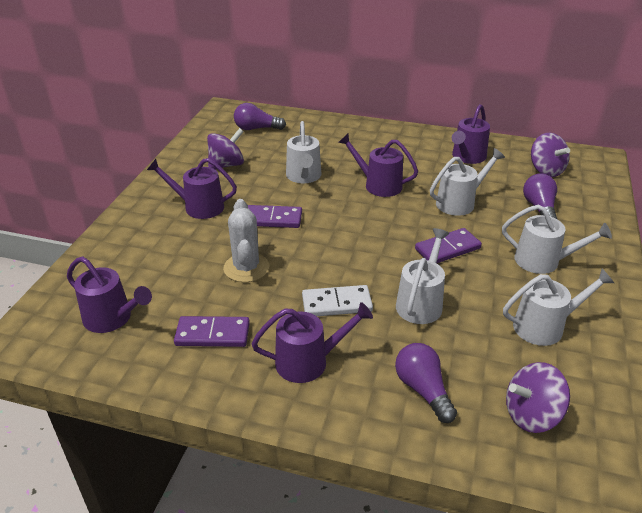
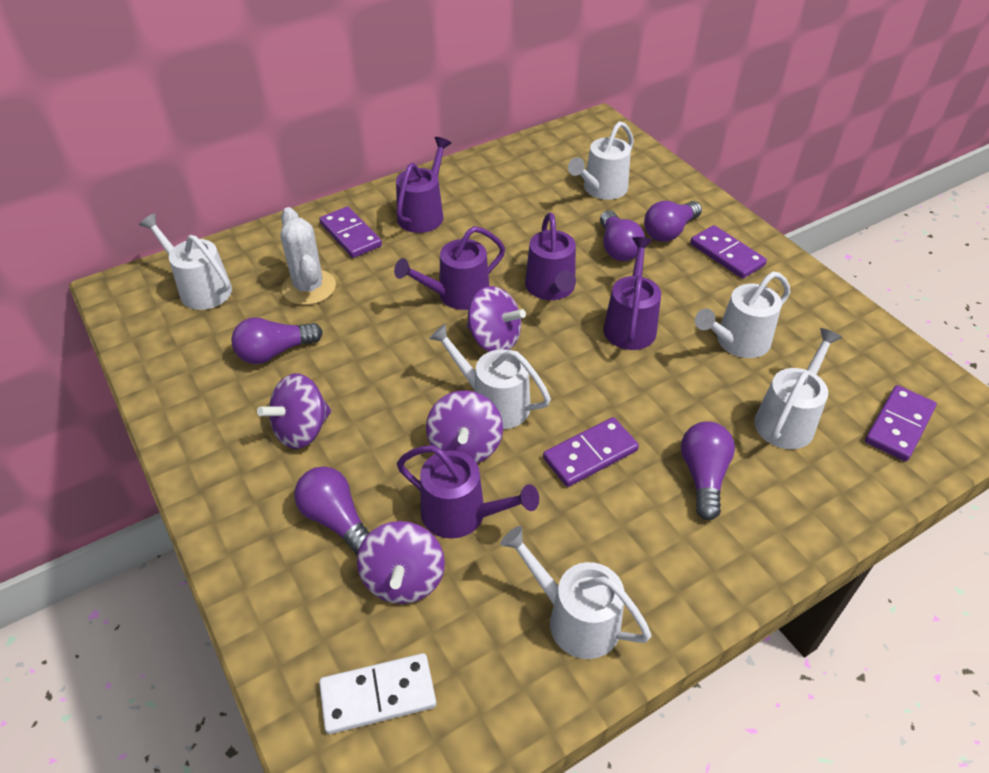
purple domino: [174,316,250,347] [248,205,302,228] [415,228,482,264] = 3 -> [319,206,382,258] [543,417,639,487] [690,225,767,279] [865,385,937,461] = 4
purple light bulb: [234,103,286,130] [395,343,457,423] [523,173,558,219] = 3 -> [231,317,323,364] [294,466,370,555] [600,210,645,261] [644,201,702,242] [681,421,735,520] = 5
purple spinning top: [207,128,244,170] [506,362,570,433] [531,132,570,177] = 3 -> [257,373,331,449] [357,521,445,604] [426,390,503,463] [467,286,526,352] = 4
white watering can: [286,121,321,183] [396,228,449,324] [430,148,505,216] [502,205,612,274] [503,269,614,346] = 5 -> [139,214,232,310] [429,324,551,429] [500,526,651,659] [568,121,634,200] [695,272,790,358] [754,328,842,449] = 6

